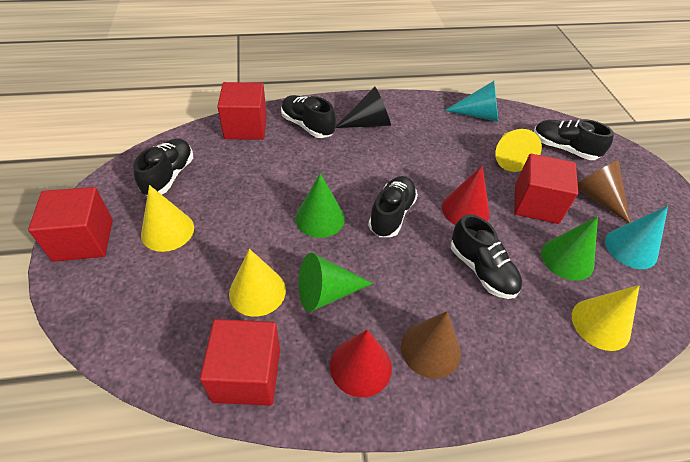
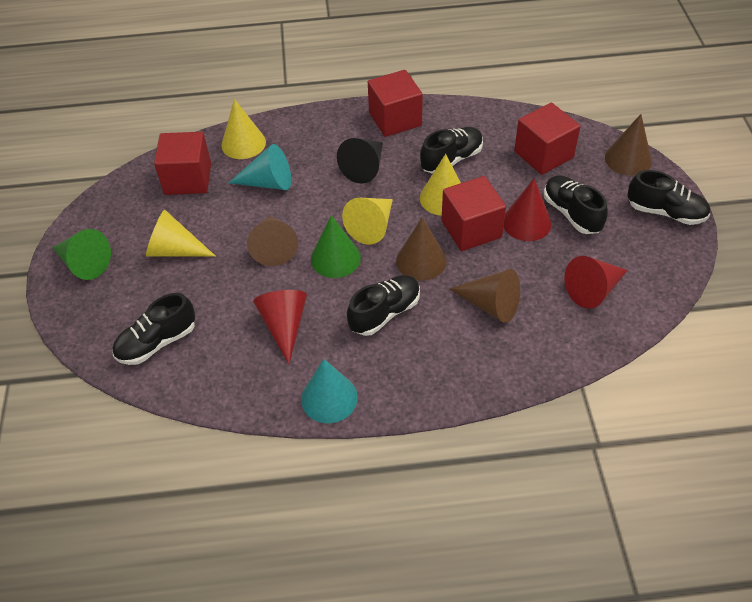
brown cone: [401,311,461,379] [578,160,630,223] = 2 -> [247,216,298,266] [396,217,447,281] [450,269,520,323] [605,114,652,176] = 4
green cone: [295,173,345,238] [299,253,373,312] [541,216,598,281] = 3 -> [52,229,111,280] [311,215,361,278] = 2
red cone: [330,330,392,397] [442,166,490,225] = 2 -> [253,290,307,364] [504,178,552,241] [564,256,628,309] = 3

